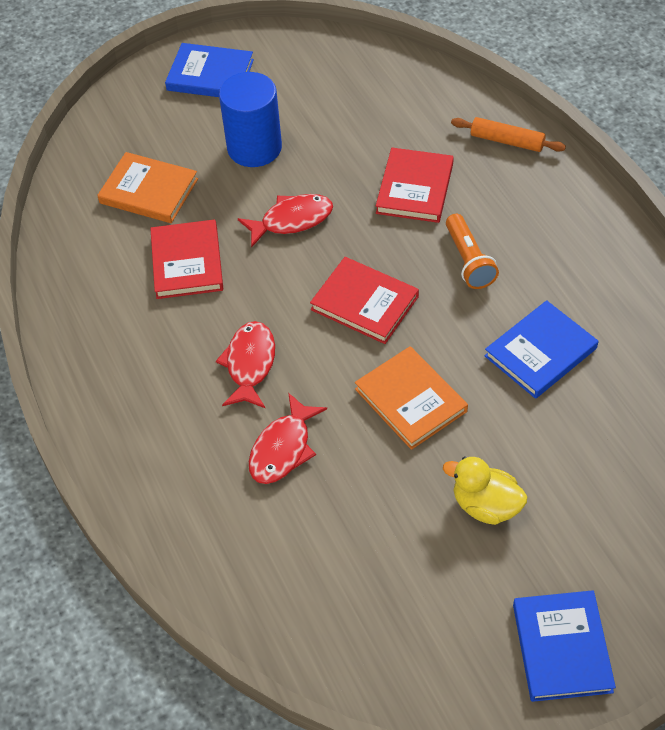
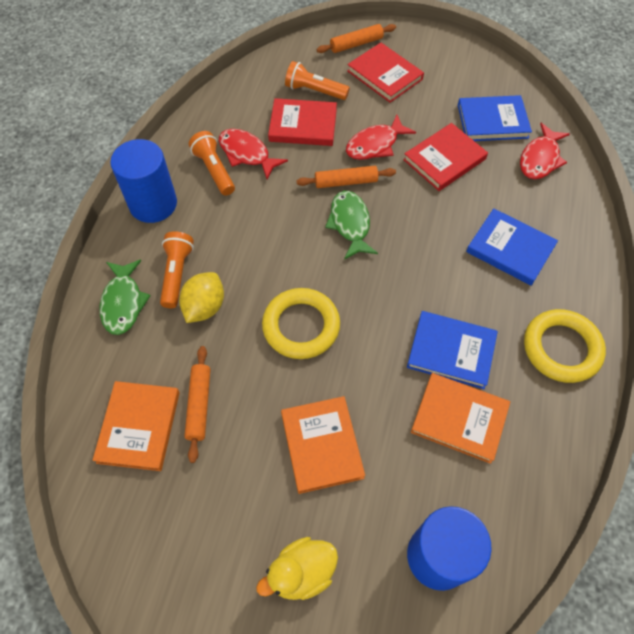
blue cylinder: [219,72,282,167] = 1 -> [110,139,177,223] [407,506,492,591] = 2
green fish: none = 0 -> [100,260,151,335] [325,191,378,260] = 2
orange book: [97,152,198,223] [355,346,468,450] = 2 -> [93,381,180,471] [281,396,365,494] [411,373,510,464] = 3
orange flashlight: [446,214,499,289] = 1 -> [160,231,194,308] [189,131,235,196] [285,61,350,100] = 3
orange rolling pin: [451,117,566,152] = 1 -> [184,346,210,463] [296,166,396,188] [316,24,396,53] = 3
yellow lemon: none = 0 -> [179,272,224,323] = 1
yellow ring: none = 0 -> [262,288,340,359] [524,309,606,383] = 2

